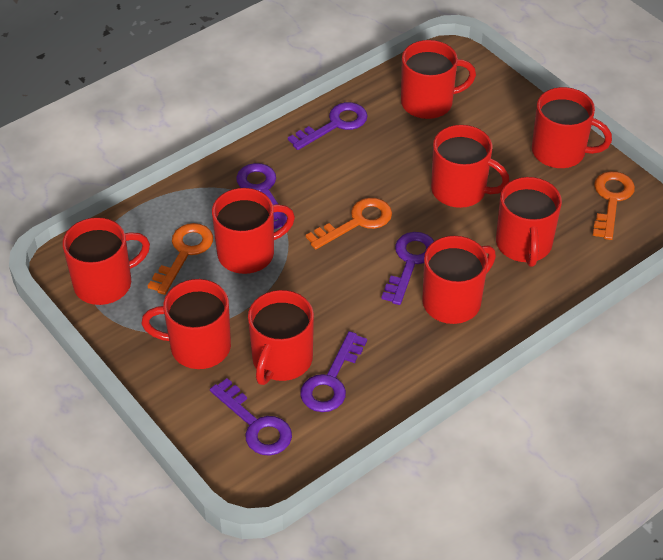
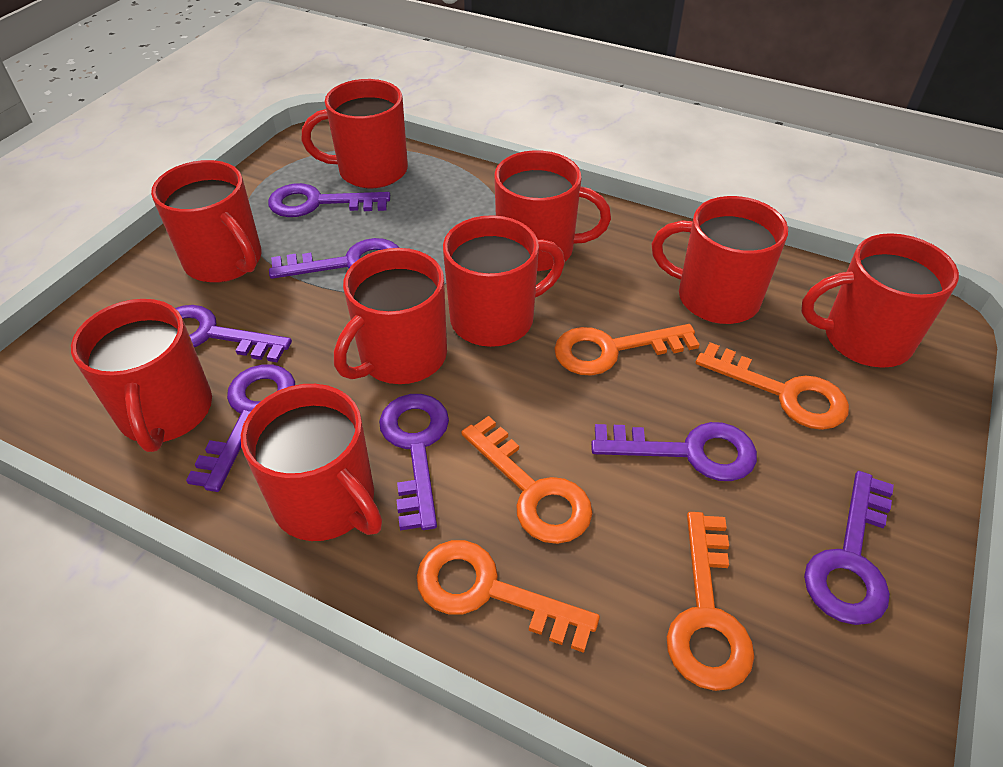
orange key: [148,223,213,295] [306,198,392,250] [593,171,635,240] = 3 -> [416,540,600,653] [461,416,592,544] [554,324,700,376] [667,512,754,691] [695,342,849,430] = 5
purple key: [210,378,292,456] [236,163,287,229] [288,102,368,150] [300,331,367,412] [381,232,434,305] = 5 -> [175,305,292,362] [186,364,295,492] [268,183,390,217] [269,238,399,279] [379,394,449,531] [591,422,757,481] [804,471,894,625] = 7

